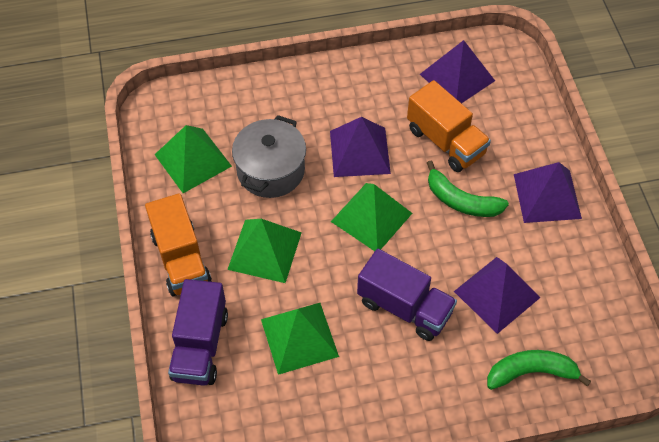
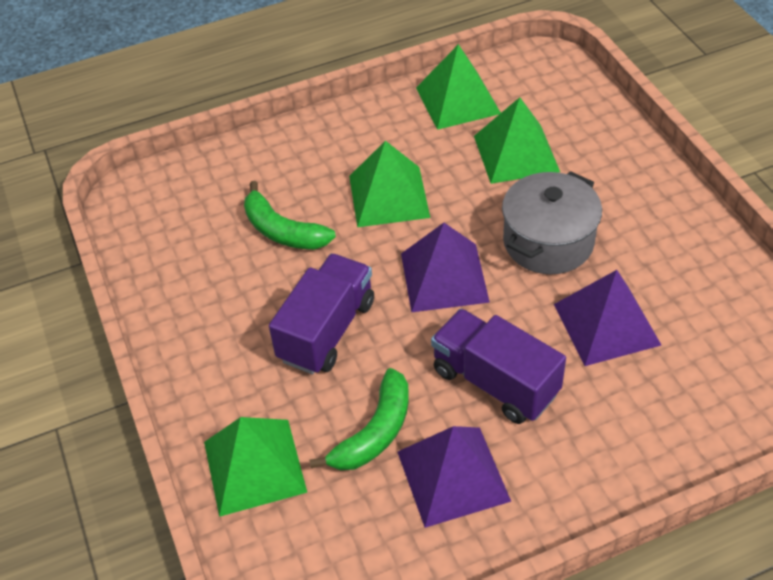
orange truck: [145,193,212,296] [407,80,491,172] = 2 -> none = 0
purple pyramid: [330,117,391,177] [420,40,495,104] [454,257,541,334] [514,162,582,223] = 4 -> [397,426,511,528] [401,223,490,312] [554,270,661,366] = 3

